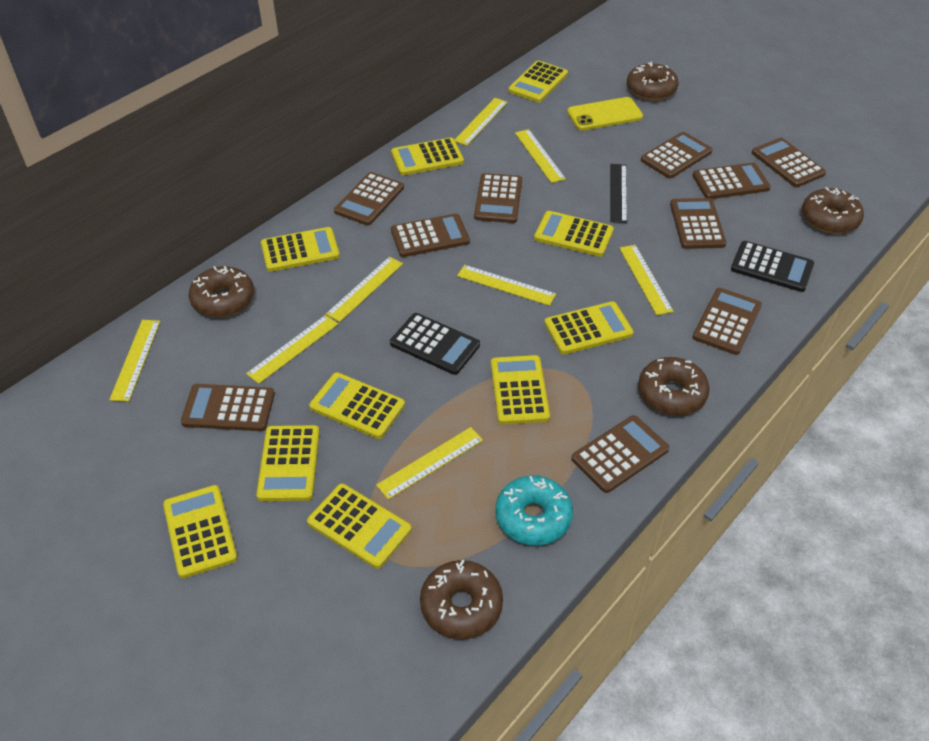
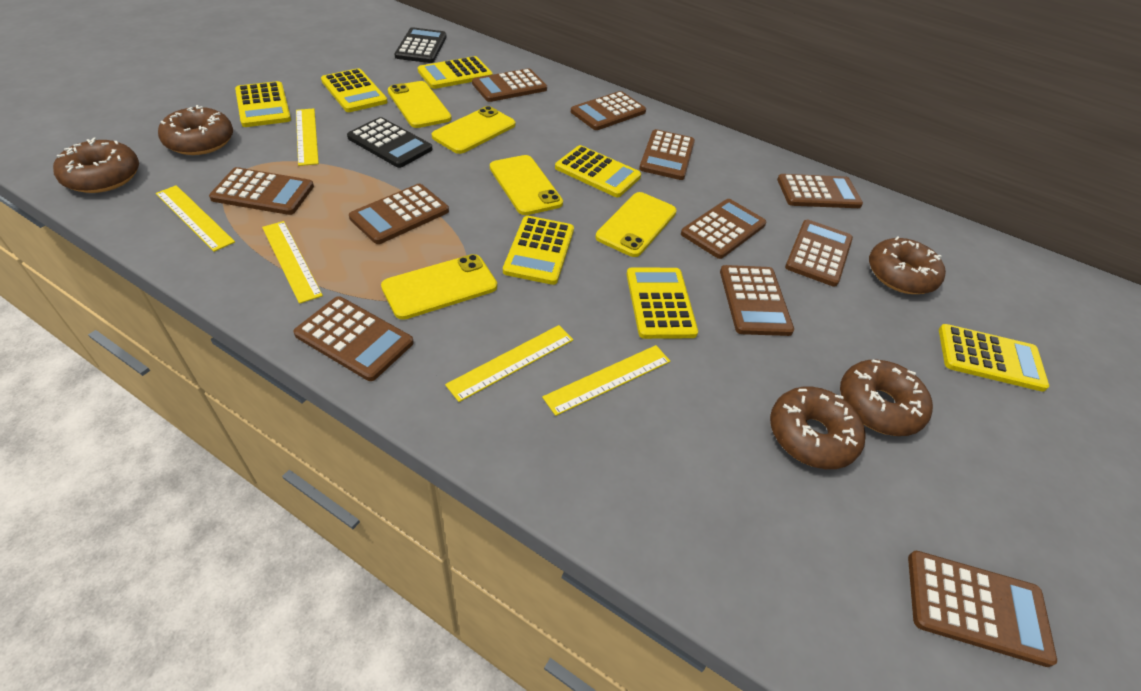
black ruler: [610,164,627,223] = 1 -> none = 0
brown calculator: [181,384,275,431] [334,172,404,226] [391,213,470,257] [474,173,522,223] [571,415,669,493] [641,132,712,178] [670,198,726,249] [692,162,771,199] [692,288,762,355] [752,138,826,187] = 10 -> [209,167,314,215] [293,296,414,381] [349,184,449,244] [472,68,547,102] [571,91,646,130] [639,129,695,180] [681,199,766,259] [720,265,794,336] [777,174,863,208] [785,220,853,287] [908,551,1057,667] = 11
turquoise donut: [495,475,573,546] = 1 -> none = 0
yellow calculator: [163,485,237,578] [256,425,320,501] [261,227,340,272] [307,483,412,569] [309,372,405,439] [391,138,464,176] [491,355,550,425] [508,61,568,103] [534,211,614,257] [544,301,634,355] = 10 -> [235,81,291,127] [321,68,388,112] [418,56,493,89] [503,216,574,285] [555,145,641,197] [627,267,698,339] [939,324,1049,392] = 7
yellow phone: [567,97,643,131] = 1 -> [381,254,497,320] [388,81,452,128] [432,106,515,154] [490,155,563,215] [595,192,677,257] = 5
yellow ruler: [109,320,160,402] [246,315,338,384] [326,257,403,322] [376,427,483,500] [455,98,508,146] [457,265,556,306] [515,129,566,183] [619,245,674,315] = 8 -> [156,185,235,252] [262,221,323,304] [296,109,319,166] [445,325,573,402] [542,345,670,416] = 5

